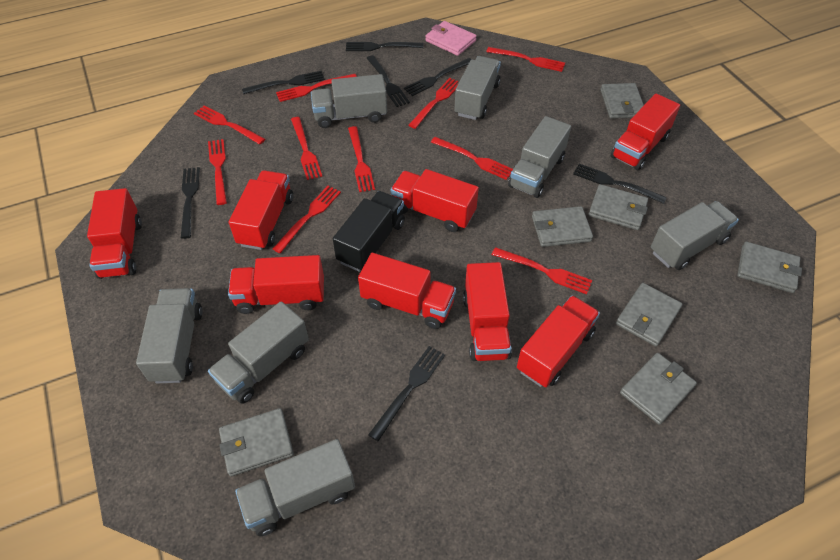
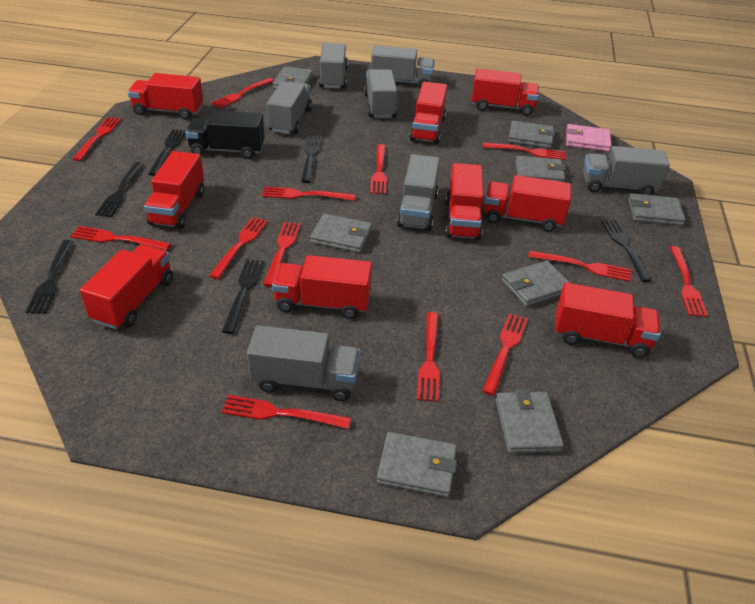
black fork: [181,167,200,239] [242,71,325,94] [346,42,424,51] [367,55,410,107] [368,346,445,442] [404,58,472,96] [573,164,667,204] = 7 -> [26,240,73,313] [95,162,143,217] [148,129,186,176] [222,259,264,334] [301,136,321,183] [601,219,652,282] = 6
grey wallet: [219,408,294,476] [532,206,593,247] [588,184,648,230] [600,83,644,119] [616,283,683,347] [620,353,697,425] [737,242,802,293] = 7 -> [273,66,313,89] [310,213,372,253] [377,432,457,498] [495,389,564,454] [502,260,570,307] [508,121,555,148] [515,156,566,182] [628,193,686,226] = 8
red fork: [194,105,265,145] [208,139,227,205] [273,186,341,253] [276,74,357,102] [291,117,322,180] [348,126,375,192] [409,78,459,129] [431,137,513,180] [486,47,565,72] [492,247,592,294] = 10 -> [70,226,171,250] [73,117,121,161] [209,217,268,279] [211,78,274,108] [221,395,351,429] [262,186,355,201] [263,222,301,287] [370,144,387,194] [417,312,440,402] [482,313,528,396] [483,143,566,160] [528,251,631,281] [670,246,708,317] = 13
red truck: [87,188,142,279] [228,255,324,314] [229,170,293,250] [358,253,456,329] [391,169,479,232] [463,262,512,361] [517,295,600,387] [611,93,680,170] = 8 -> [80,244,173,329] [128,73,203,120] [144,151,204,229] [272,255,372,319] [409,82,447,144] [445,163,483,240] [472,69,539,116] [484,175,571,232] [555,282,661,358] = 9

